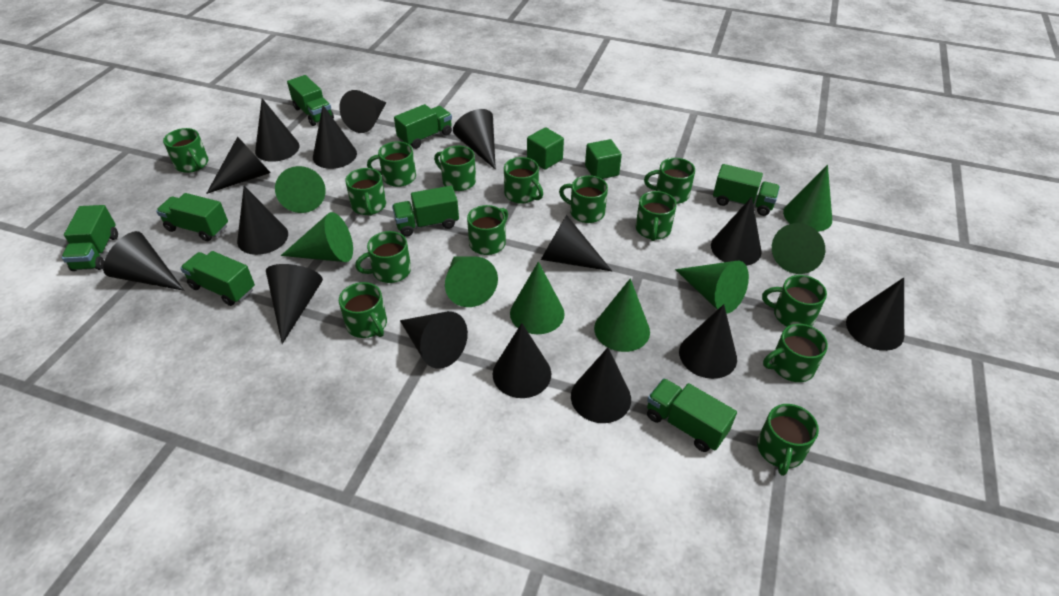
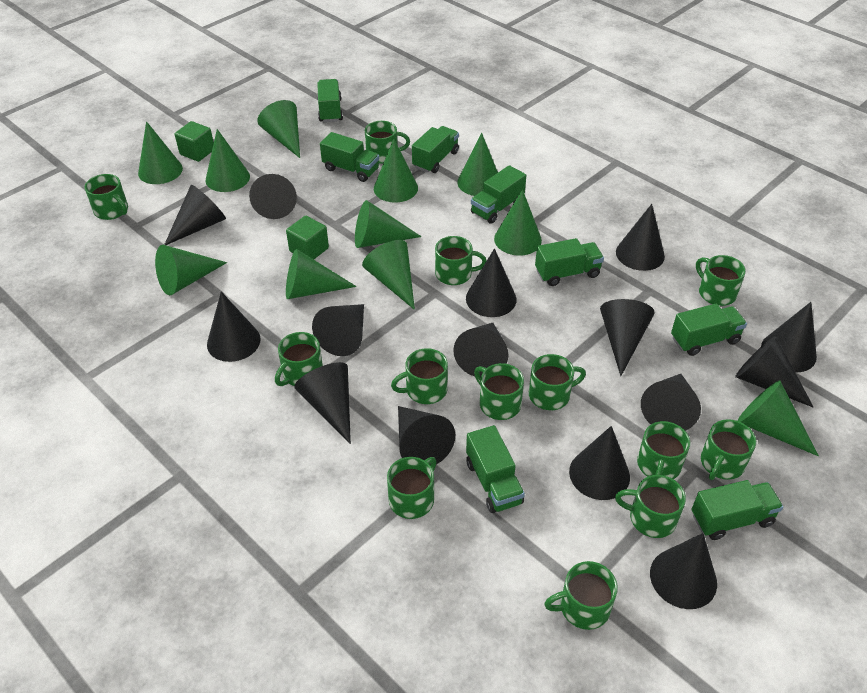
green cone: [275,166,326,213] [281,212,353,262] [445,256,498,307] [510,262,565,334] [594,278,650,352] [675,261,749,314] [772,223,825,274] [783,165,832,232] = 8 -> [138,121,183,184] [155,245,227,295] [206,129,250,192] [257,100,300,158] [286,249,357,299] [355,200,422,248] [362,240,415,310] [374,139,418,202] [457,133,498,196] [494,189,542,256] [737,380,819,456] = 11
green mug: [163,128,208,173] [339,282,387,338] [345,168,386,216] [355,231,411,283] [367,141,416,187] [434,146,476,191] [467,205,508,255] [504,157,543,204] [559,175,608,223] [636,191,677,241] [644,158,695,204] [757,404,819,476] [762,275,827,327] [763,324,828,382] = 14 -> [85,174,128,220] [275,332,323,386] [365,121,410,164] [387,457,436,519] [391,348,448,404] [435,236,487,285] [474,363,524,420] [529,354,586,410] [544,561,618,630] [615,475,686,538] [637,421,690,479] [696,255,746,306] [701,419,756,480] = 13

